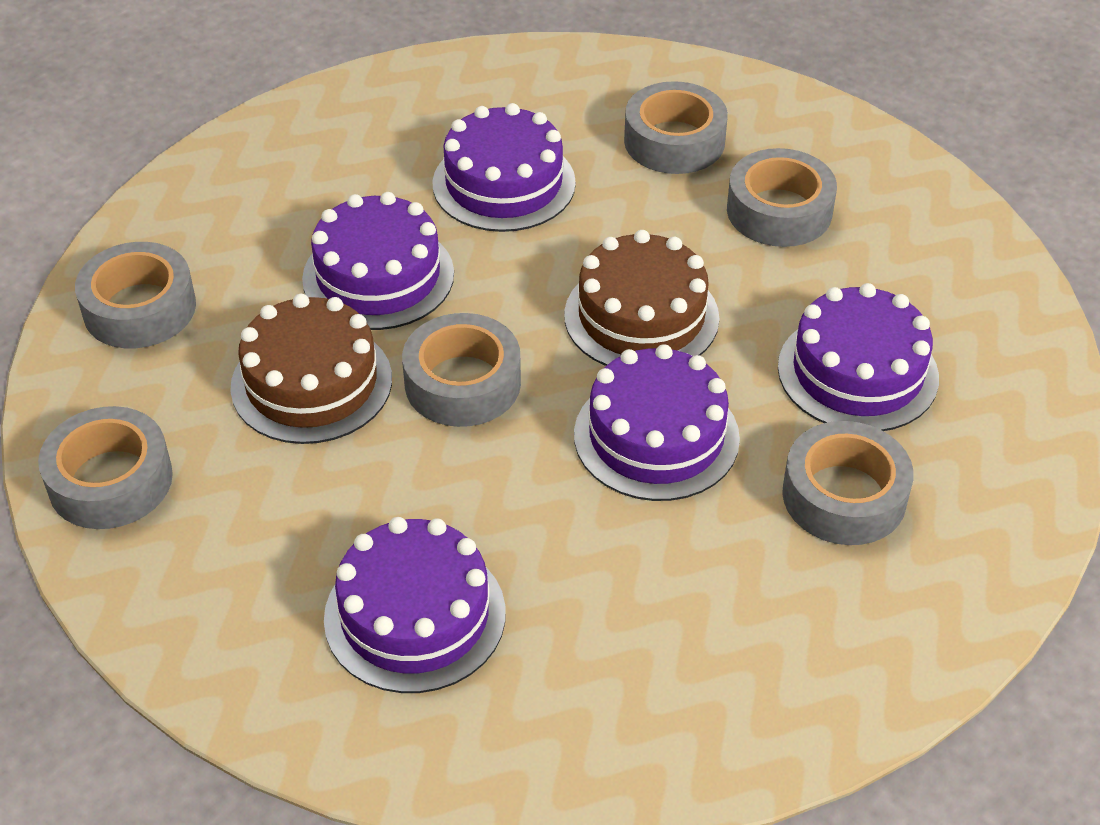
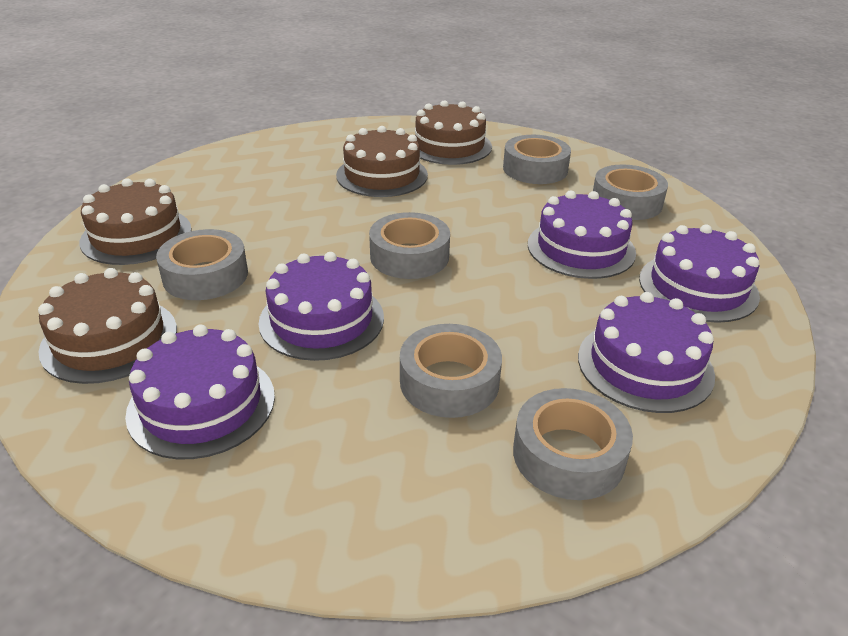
brown cake: [230,294,392,444] [564,230,719,366] = 2 -> [38,268,177,384] [79,178,192,265] [336,126,428,197] [415,100,492,165] = 4

